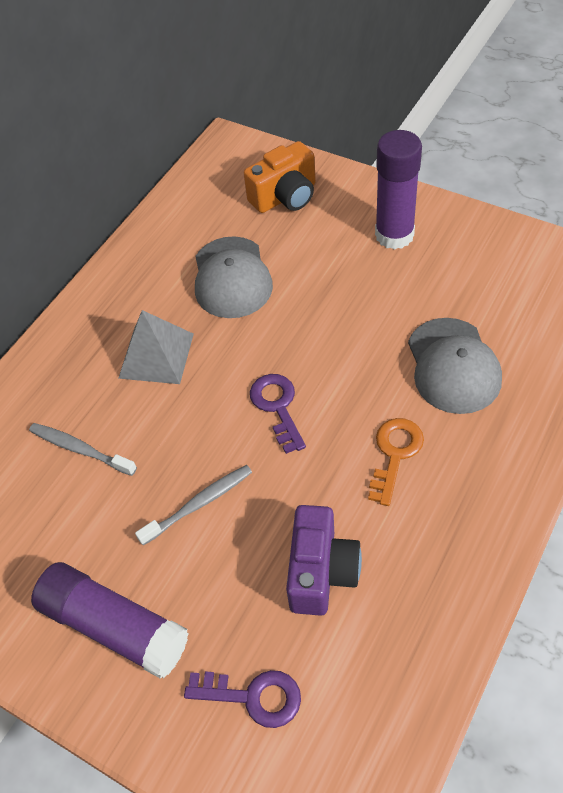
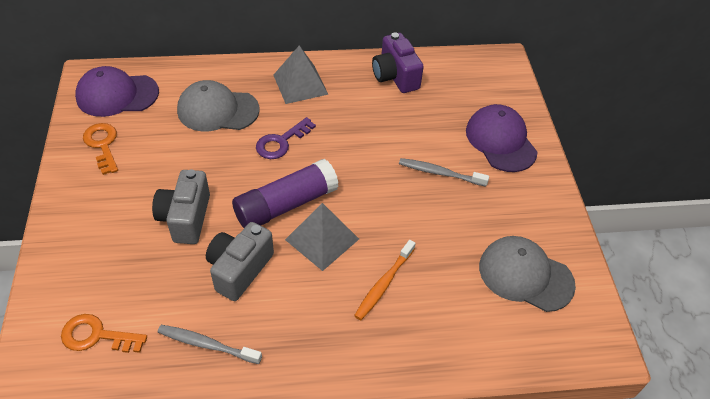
grey camera: none = 0 -> [152,169,210,244] [206,222,274,301] = 2
grey pyramid: [118,310,194,384] = 1 -> [273,45,328,104] [285,203,359,271] = 2
orange camera: [243,141,316,213] = 1 -> none = 0
orange key: [368,418,424,506] = 1 -> [61,314,147,353] [83,123,118,175] = 2
orange toothbrush: none = 0 -> [354,240,416,320] = 1
purple cap: none = 0 -> [75,66,159,117] [466,104,538,172] = 2
purple glue stick: [31,562,189,678] [375,130,422,250] = 2 -> [232,159,339,228] = 1
purple key: [184,670,301,728] [250,374,306,454] = 2 -> [256,117,316,159] = 1

